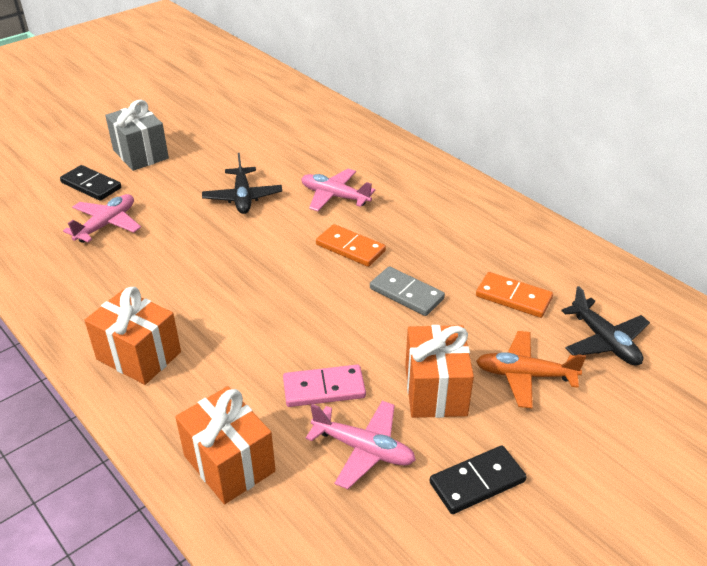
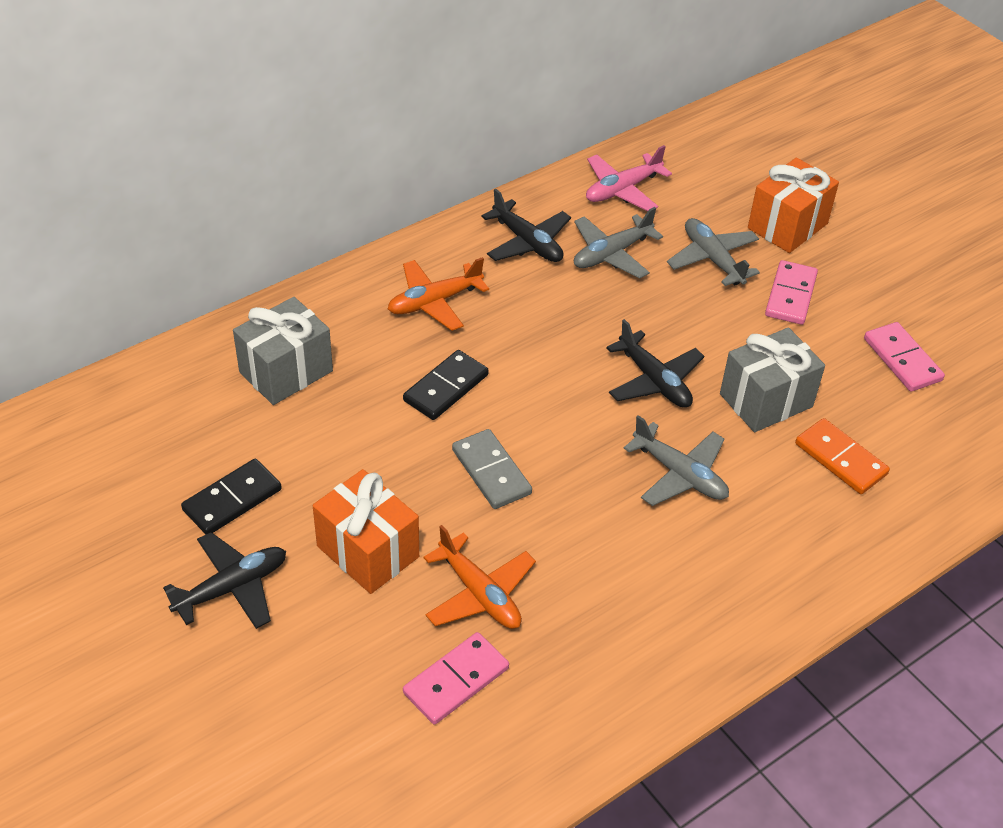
black plane: [202,153,282,214] [561,286,650,366] = 2 -> [163,532,286,629] [481,189,571,262] [606,319,704,408] = 3
grey gift: [105,100,169,171] = 1 -> [233,297,333,405] [720,327,825,432] = 2
grey plane: none = 0 -> [574,207,663,279] [624,415,729,506] [667,218,760,286] = 3
orange domino: [316,224,386,267] [476,272,553,318] = 2 -> [795,418,890,494] = 1
orange gift: [84,287,181,385] [175,386,276,504] [405,325,474,418] = 3 -> [313,469,419,594] [748,158,839,253] = 2
orange plane: [476,331,586,408] = 1 -> [388,257,489,331] [424,525,536,629] = 2
pink domino: [283,365,366,407] = 1 -> [403,632,509,725] [765,260,818,325] [864,322,945,392] = 3
pink plane: [63,194,141,243] [301,169,375,211] [306,401,416,489] = 3 -> [586,145,672,211] = 1

